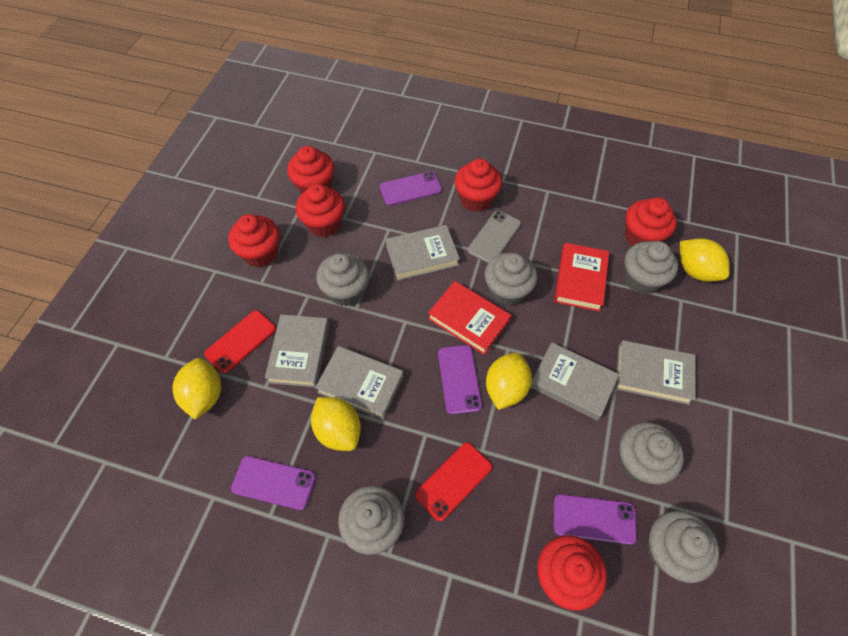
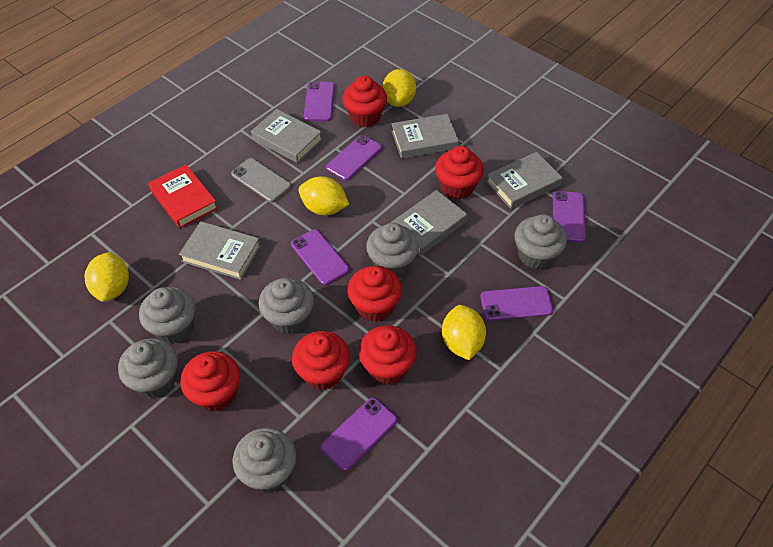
purple phone: [231,456,316,510] [380,171,442,206] [438,345,482,415] [554,494,637,545] = 4 -> [291,229,349,285] [304,82,334,121] [320,398,397,471] [326,135,382,181] [481,286,553,321] [553,191,586,242] = 6
red book: [428,281,511,355] [554,243,609,312] = 2 -> [148,165,218,228] = 1
red phone: [204,310,276,374] [415,442,492,521] = 2 -> none = 0

